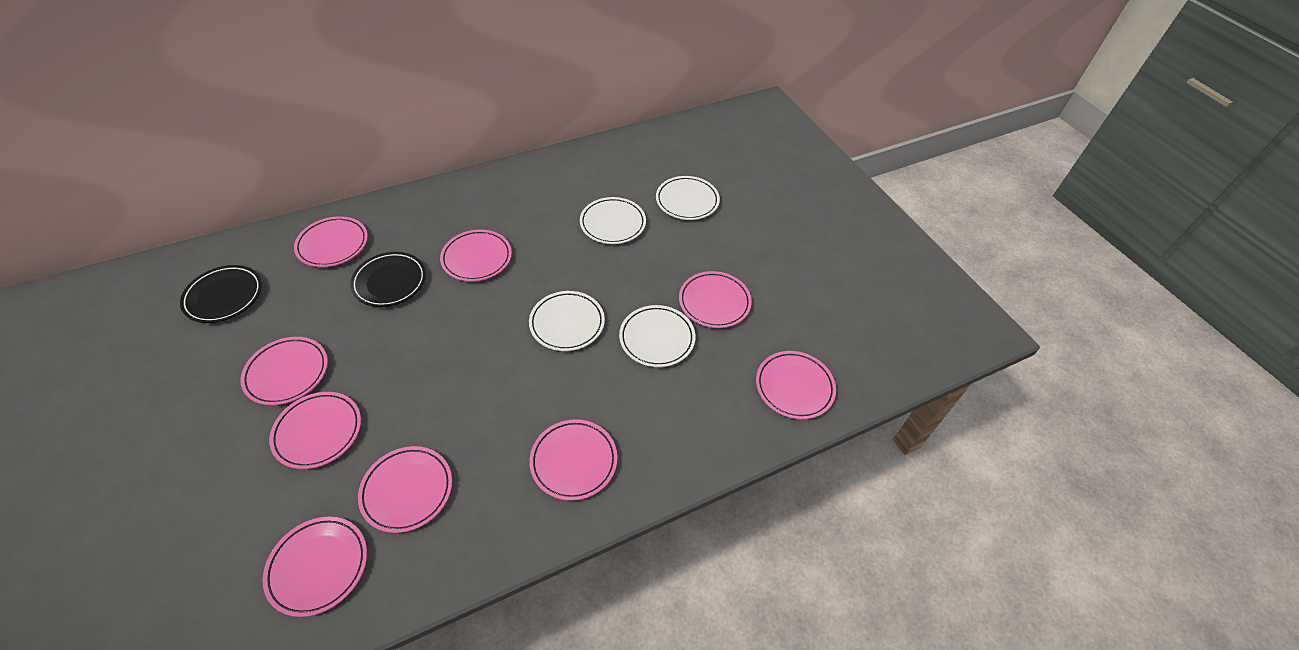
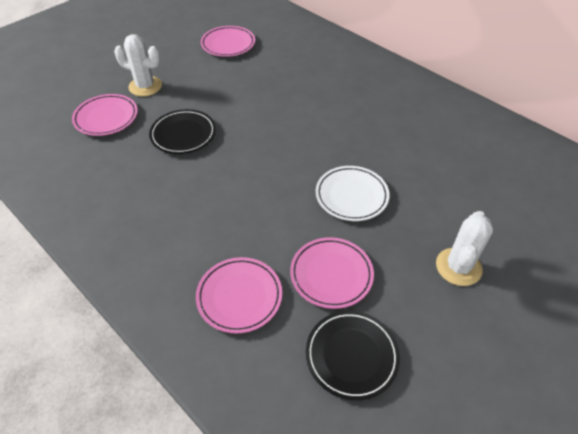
pink plate: [240,337,328,405] [263,516,367,617] [269,392,361,469] [294,216,368,267] [358,446,452,533] [440,230,512,282] [529,419,617,501] [679,271,752,328] [756,351,836,419] = 9 -> [72,94,138,136] [196,257,282,334] [201,26,255,57] [290,237,374,309] = 4
white cactus: none = 0 -> [114,34,162,96] [436,211,493,286] = 2
white plate: [529,291,605,351] [580,197,646,244] [619,305,695,367] [656,176,720,220] = 4 -> [316,166,389,221] = 1

